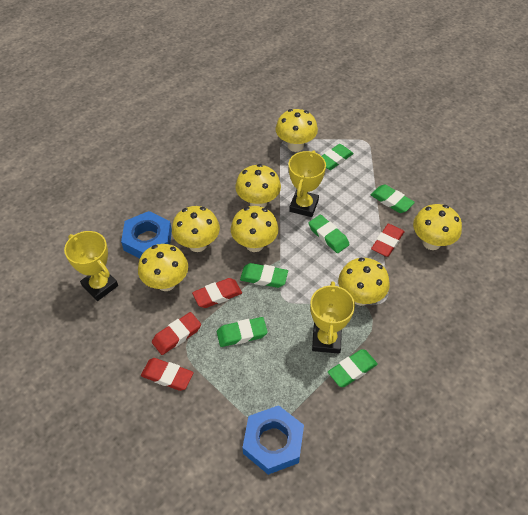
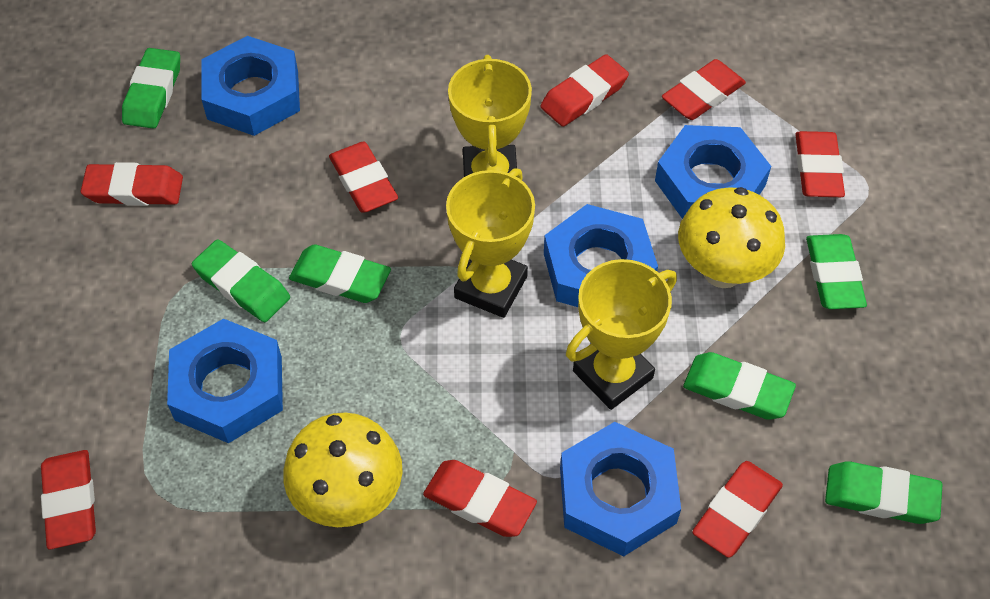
blue nut: [121,211,172,259] [242,405,304,475] = 2 -> [167,319,283,443] [201,36,300,136] [544,204,658,307] [560,422,681,557] [655,125,771,219] = 5
red eraser: [141,358,194,391] [152,312,201,355] [192,278,242,308] [371,224,405,257] = 4 -> [41,450,96,549] [81,162,183,206] [329,141,398,213] [423,460,537,537] [540,54,629,127] [662,59,746,120] [693,461,783,558] [795,131,845,197] = 8
yellow mushroom: [138,244,188,291] [172,206,220,252] [231,206,279,252] [235,164,281,208] [276,109,318,152] [338,258,390,306] [413,204,462,250] = 7 -> [283,413,403,527] [678,187,785,288] = 2

